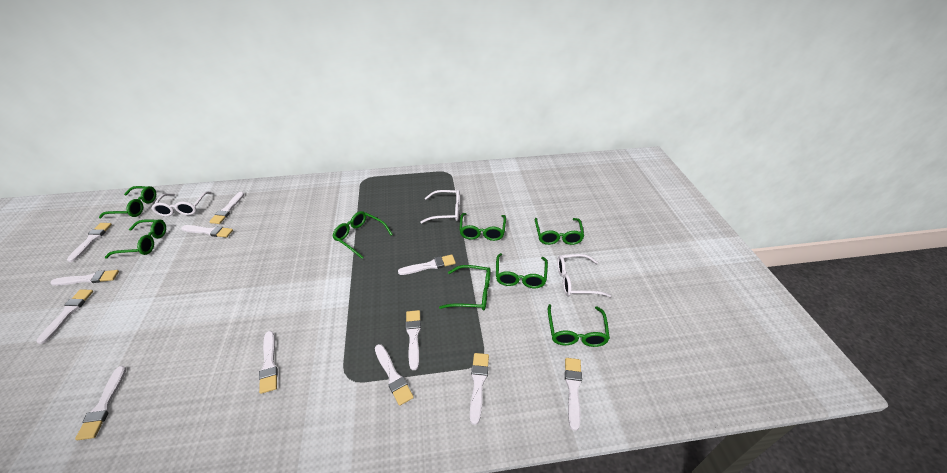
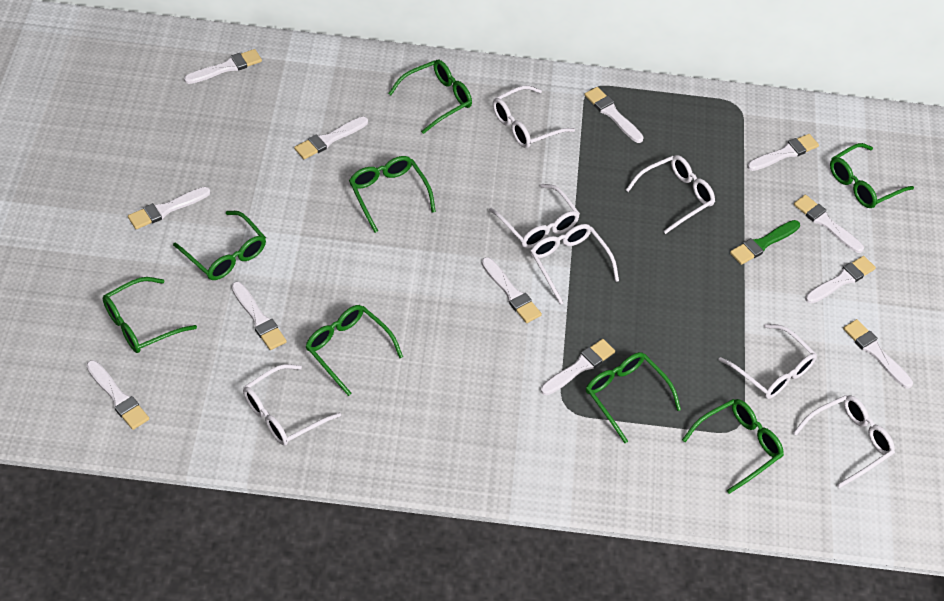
green brush: none = 0 -> [730,220,800,265] = 1
white glasses: [151,192,211,217] [421,190,460,223] [557,254,611,297] = 3 -> [243,364,341,446] [489,184,580,248] [493,85,575,148] [530,224,619,305] [626,155,715,234] [719,324,817,399] [793,395,895,488] = 7

